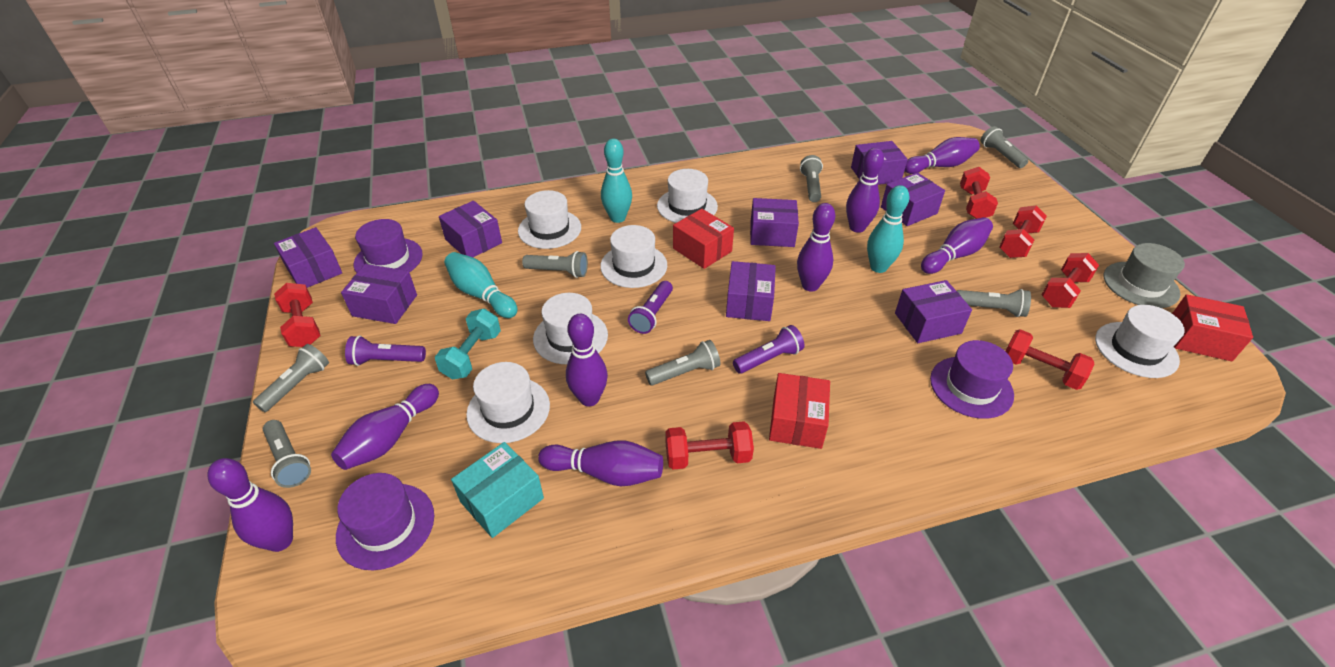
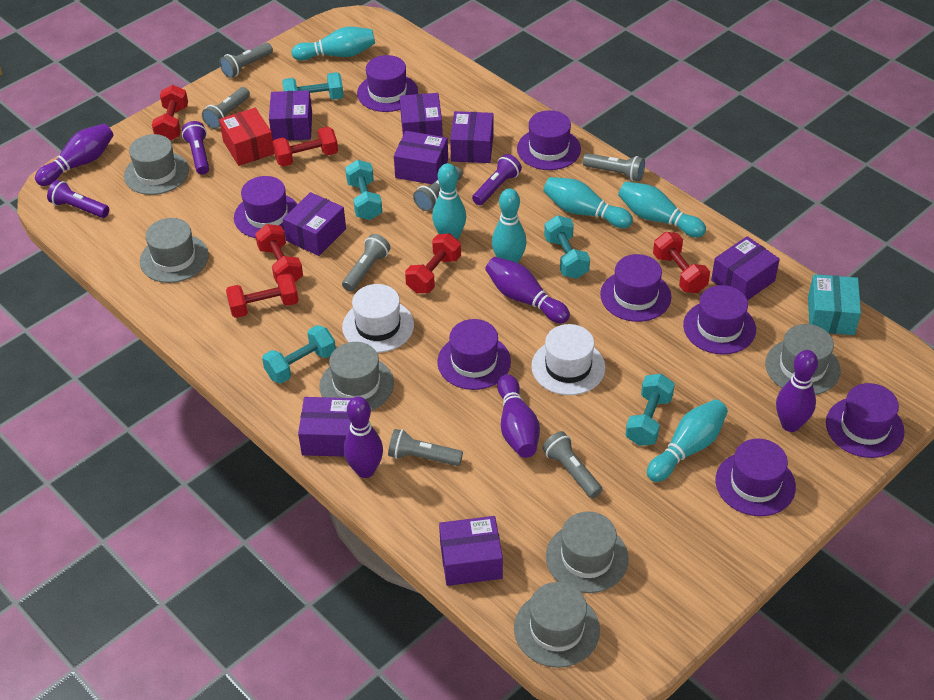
grey hat: [1104,243,1185,308] = 1 -> [124,134,189,195] [140,218,209,283] [319,342,394,411] [514,582,600,668] [546,512,629,593] [765,324,841,395] = 6
purple bowling pin: [207,458,293,552] [331,384,439,470] [538,440,663,486] [566,314,608,407] [797,203,835,292] [846,148,884,233] [905,137,980,174] [921,217,993,274] = 8 -> [35,124,114,186] [344,396,383,478] [485,257,570,323] [497,374,540,458] [776,350,818,432] = 5
purple hat: [336,473,434,570] [354,219,423,273] [930,340,1014,419] = 3 -> [234,176,297,238] [357,55,418,112] [437,319,511,390] [517,110,581,170] [600,254,671,322] [683,285,756,355] [716,439,796,516] [826,383,905,458] = 8
red box: [673,209,734,269] [769,373,830,449] [1172,294,1253,361] = 3 -> [219,108,274,166] = 1
turquoise bowling pin: [444,252,518,318] [601,139,632,223] [867,185,910,273] = 3 -> [291,27,375,61] [432,163,466,240] [492,188,527,263] [543,177,633,228] [618,181,706,238] [647,399,728,482] = 6
turquoise dumbbell: [435,309,501,380] = 1 -> [262,325,336,384] [282,72,344,100] [345,160,382,220] [544,215,590,279] [625,374,675,446] = 5
white hat: [466,362,550,443] [518,190,581,249] [533,293,608,364] [600,225,667,288] [657,169,718,223] [1095,305,1185,378] = 6 -> [342,284,414,353] [531,324,606,395] = 2

